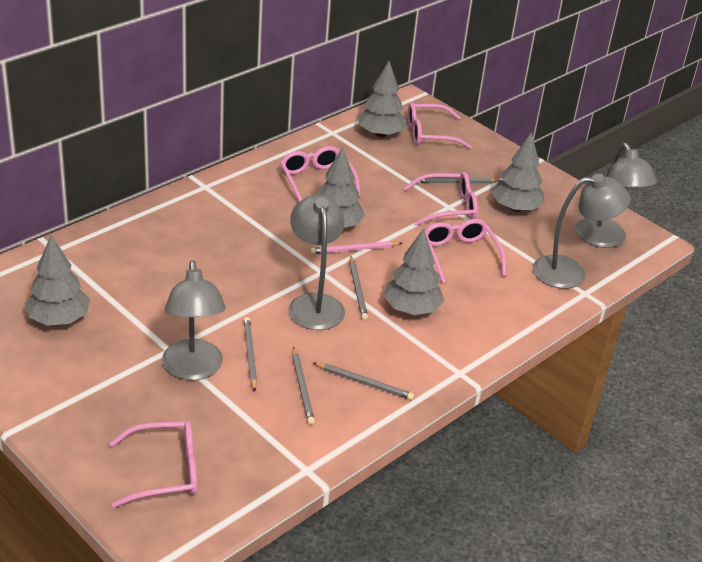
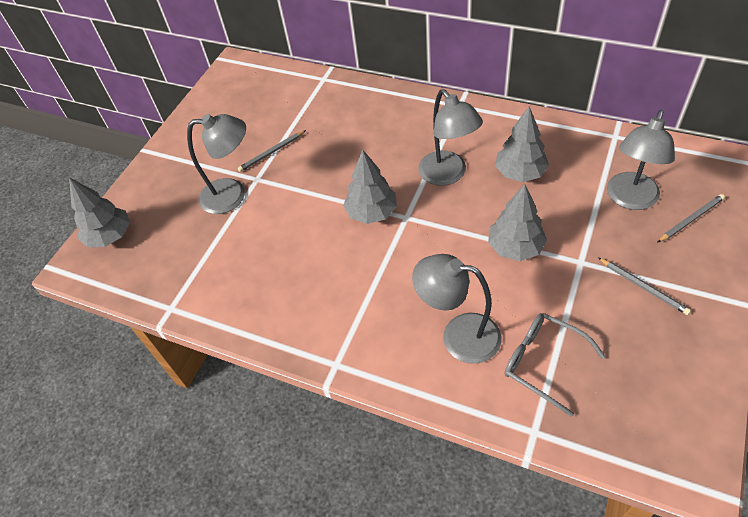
grey glasses: none = 0 -> [505,313,606,417] = 1
grey pencil: [244,317,257,391] [292,347,315,425] [313,362,414,400] [349,256,368,320] [417,177,501,183] = 5 -> [238,130,306,172] [598,258,691,315] [657,194,725,243] = 3
grey tree: [25,235,90,326] [317,147,365,228] [358,61,407,137] [384,228,444,315] [492,132,545,212] = 5 -> [69,178,130,247] [343,149,397,224] [488,184,547,261] [495,106,549,182] = 4
pink glasses: [109,421,197,508] [280,146,361,202] [404,172,478,226] [407,102,472,149] [425,219,506,284] = 5 -> none = 0
pink pencil: [310,241,402,254] = 1 -> none = 0

